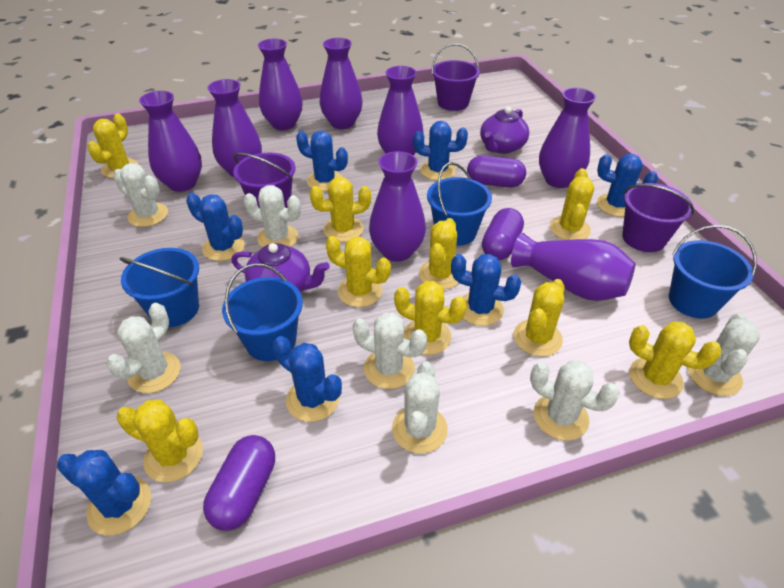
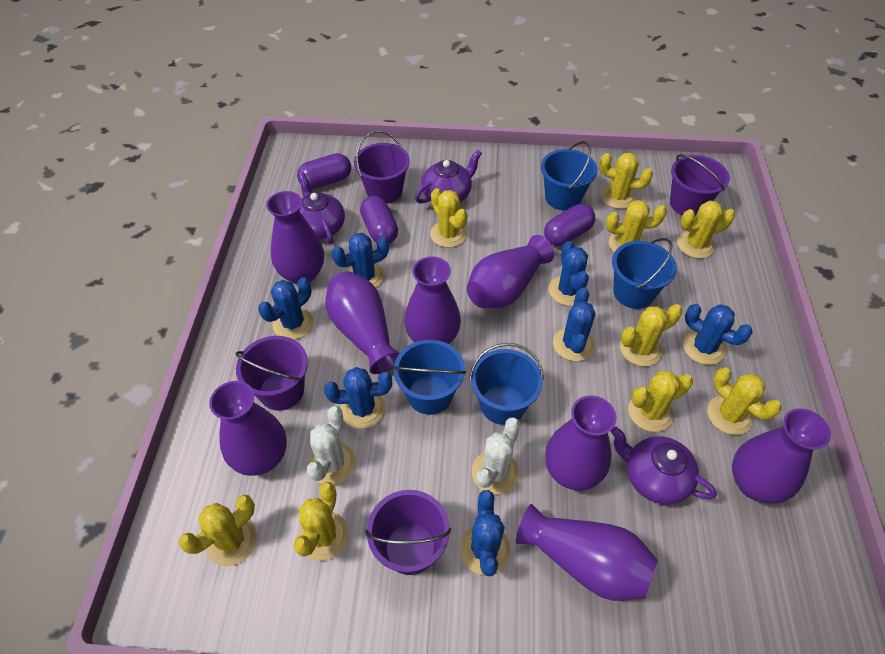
purple bucket: [233,153,295,208] [432,43,480,111] [622,183,694,252] = 3 -> [236,336,308,411] [354,131,410,204] [365,490,451,575] [670,154,730,217] = 4
purple teapot: [231,243,330,291] [480,107,529,154] = 2 -> [299,173,345,245] [415,150,482,204] [611,426,717,504] = 3
white cactus: [106,303,181,393] [113,163,168,227] [243,185,301,248] [352,313,427,389] [392,361,448,454] [530,360,620,441] [688,313,760,396] = 7 -> [307,406,356,485] [472,417,520,495] = 2

